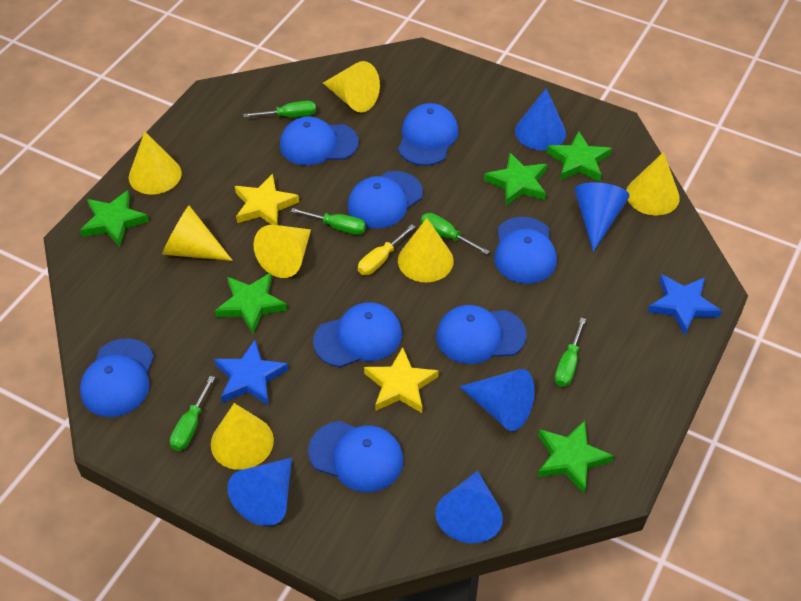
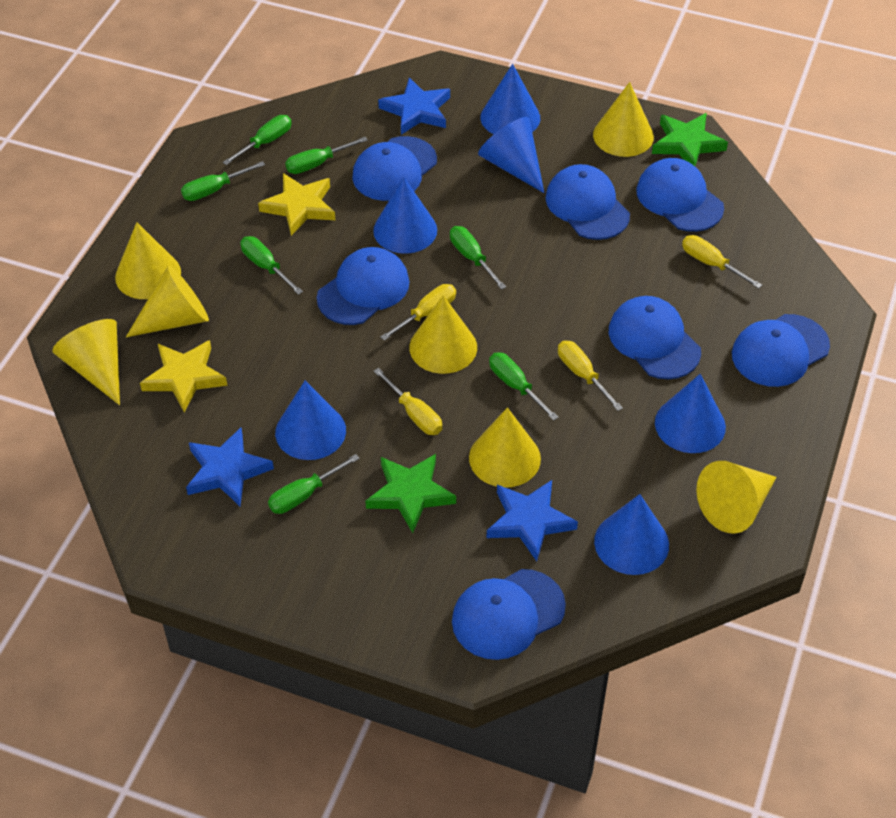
blue cap: [80,338,154,417] [280,116,359,165] [308,421,403,492] [313,303,402,367] [347,171,423,228] [398,103,459,166] [436,305,526,364] [494,217,557,284] = 8 -> [317,247,409,325] [352,136,437,201] [452,569,566,660] [546,164,630,240] [609,296,701,379] [636,158,724,232] [732,314,830,387] = 7
blue cone: [227,457,292,526] [435,471,503,543] [459,369,534,431] [515,88,566,150] [575,182,630,252] = 5 -> [275,381,346,460] [373,177,437,254] [478,117,544,193] [481,64,540,134] [594,494,669,575] [655,374,726,453] = 6
blue star: [214,340,289,406] [648,274,722,335] = 2 -> [186,428,274,506] [378,77,450,135] [487,480,578,561] = 3
green screwdriver: [170,376,215,451] [243,101,316,118] [291,208,366,235] [421,213,489,255] [555,318,586,387] = 5 -> [181,161,265,201] [223,115,292,165] [240,236,303,295] [268,454,360,514] [285,137,368,174] [450,226,506,290] [489,352,558,421] = 7
green star: [80,190,149,247] [215,273,287,334] [484,153,547,206] [537,420,614,494] [547,131,612,182] = 5 -> [365,454,456,533] [652,113,728,166] = 2
yellow screwdriver: [358,224,415,275] = 1 -> [374,368,442,435] [381,284,456,341] [558,341,623,411] [682,235,762,289] = 4

